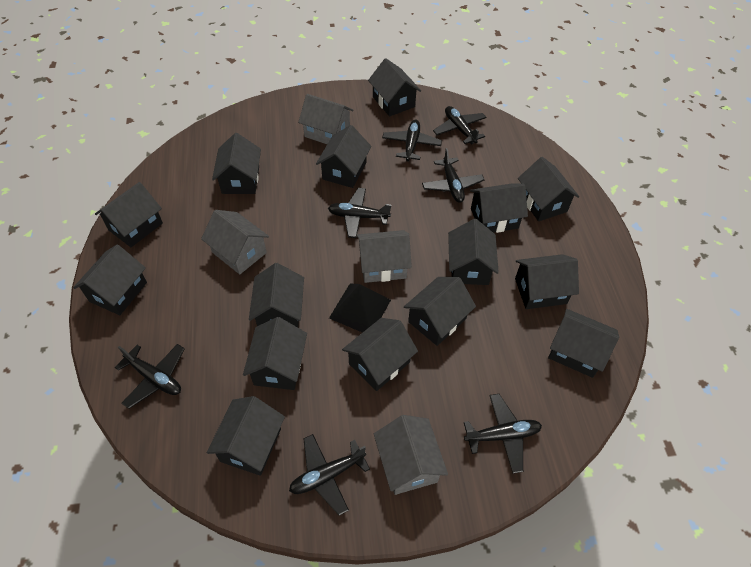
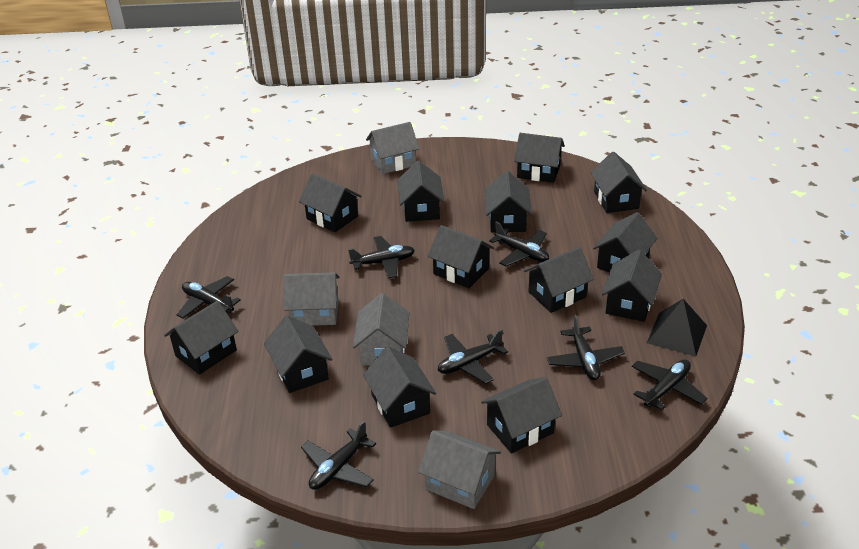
black house: [73,245,147,315] [95,182,163,247] [207,396,285,476] [212,133,261,194] [243,317,307,390] [249,263,304,327] [316,125,372,188] [342,318,418,391] [368,58,421,116] [404,277,476,346] [448,219,499,285] [470,183,528,233] [515,254,579,309] [518,157,579,221] [548,309,619,378] = 15 -> [164,301,238,375] [264,316,333,393] [299,173,361,232] [363,346,436,428] [397,161,444,222] [428,225,494,288] [481,377,562,453] [485,171,532,232] [514,133,565,183] [524,247,594,313] [590,152,647,213] [593,212,657,273] [602,250,662,322] = 13

